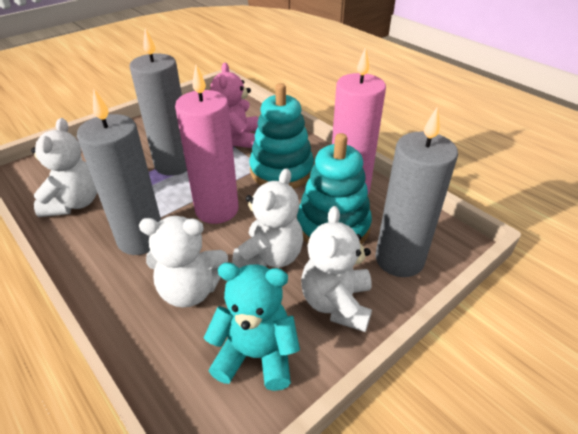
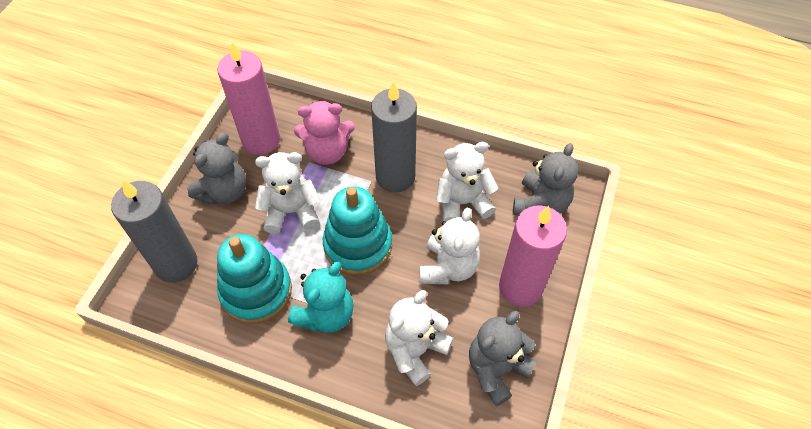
grey candle: [77,89,161,255] [129,28,187,176] [375,106,458,277] = 3 -> [111,179,198,283] [371,81,417,193] = 2
grey teddy bear: none = 0 -> [187,132,246,205] [469,311,537,406] [513,143,578,215] = 3

